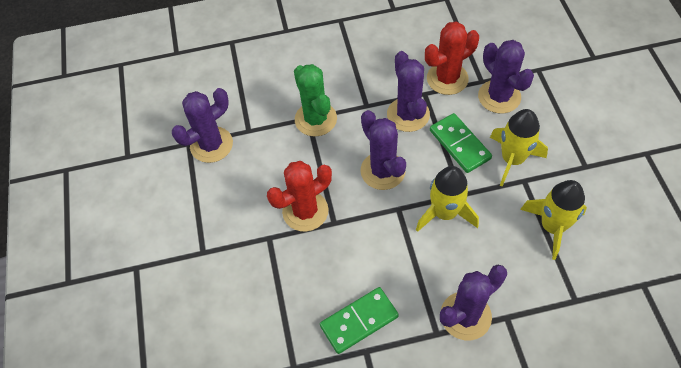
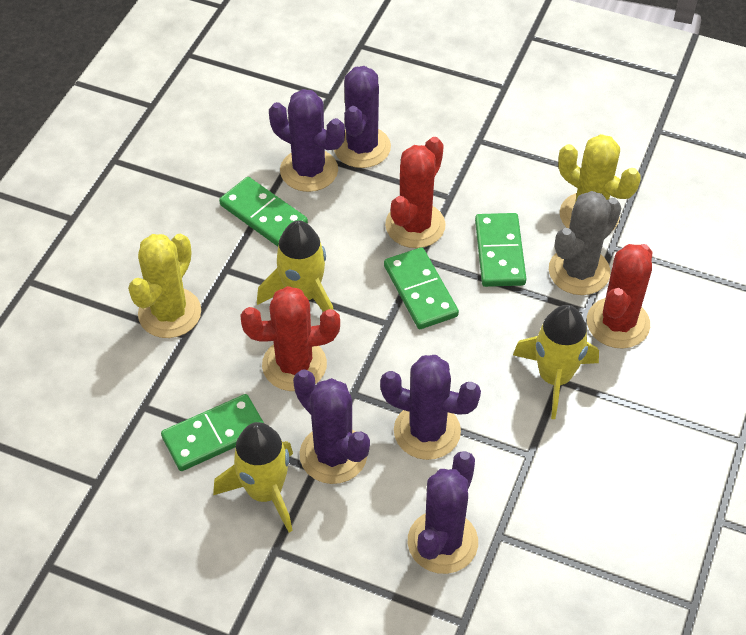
green cactus: [294,64,337,137] = 1 -> none = 0
green domino: [320,287,399,354] [430,113,492,173] = 2 -> [161,394,264,471] [219,177,308,247] [384,247,459,329] [475,213,526,287] = 4
grey cactus: none = 0 -> [549,191,621,295] = 1
red cactus: [267,161,332,232] [425,21,479,95] = 2 -> [240,286,340,391] [385,137,446,248] [587,244,652,349] = 3
yellow cactus: none = 0 -> [128,234,201,338] [558,134,641,231] = 2

